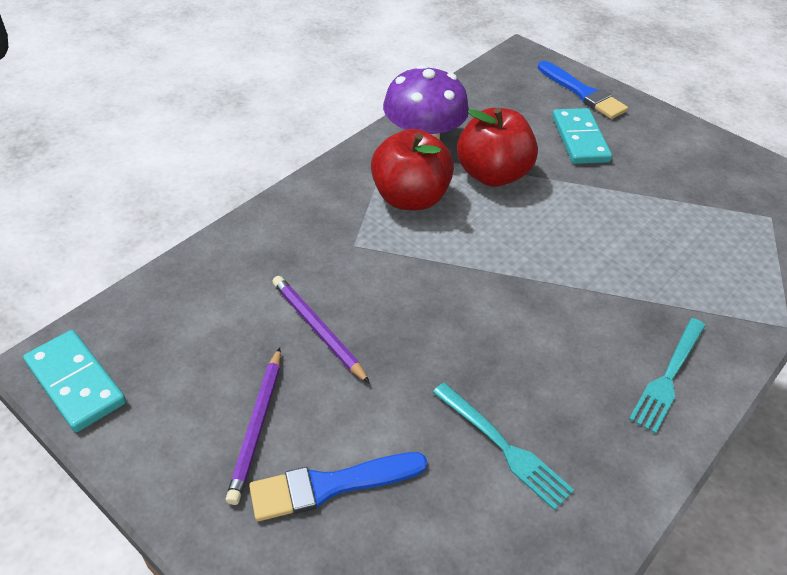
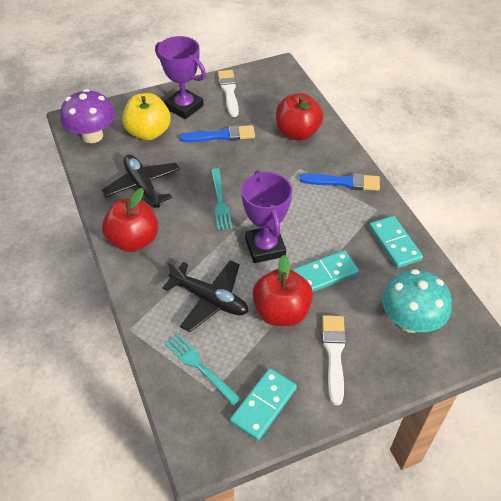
black plane: none = 0 -> [101,154,180,208] [162,260,248,332] = 2
purple pencil: [226,347,281,505] [272,276,370,384] = 2 -> none = 0
purple trophy: none = 0 -> [155,36,206,119] [241,171,292,263] = 2
red apple: [371,129,454,210] [457,108,538,187] = 2 -> [102,188,158,252] [252,255,313,326] [276,93,323,141] = 3
turquoise domino: [23,330,126,432] [552,108,612,164] = 2 -> [230,368,297,441] [293,250,359,292] [369,216,423,268] = 3
turquoise mushroom: none = 0 -> [382,269,452,333] = 1
white brush: none = 0 -> [218,70,239,117] [322,315,346,405] = 2
yellow apple: none = 0 -> [122,93,171,140] = 1

